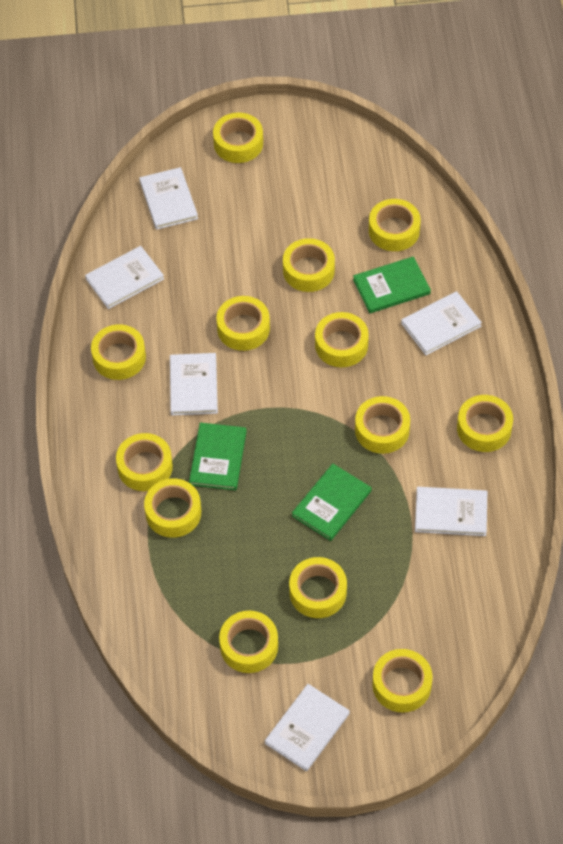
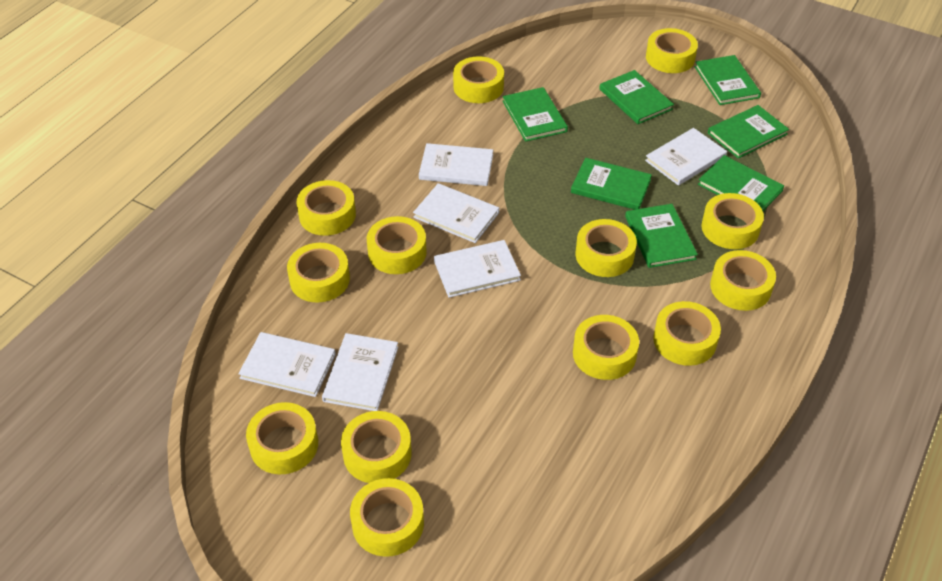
green book: [189,423,247,490] [292,464,372,541] [353,256,431,313] = 3 -> [503,87,568,142] [571,158,652,210] [599,70,674,124] [625,204,698,268] [695,55,761,105] [698,155,784,211] [708,105,789,159] = 7

